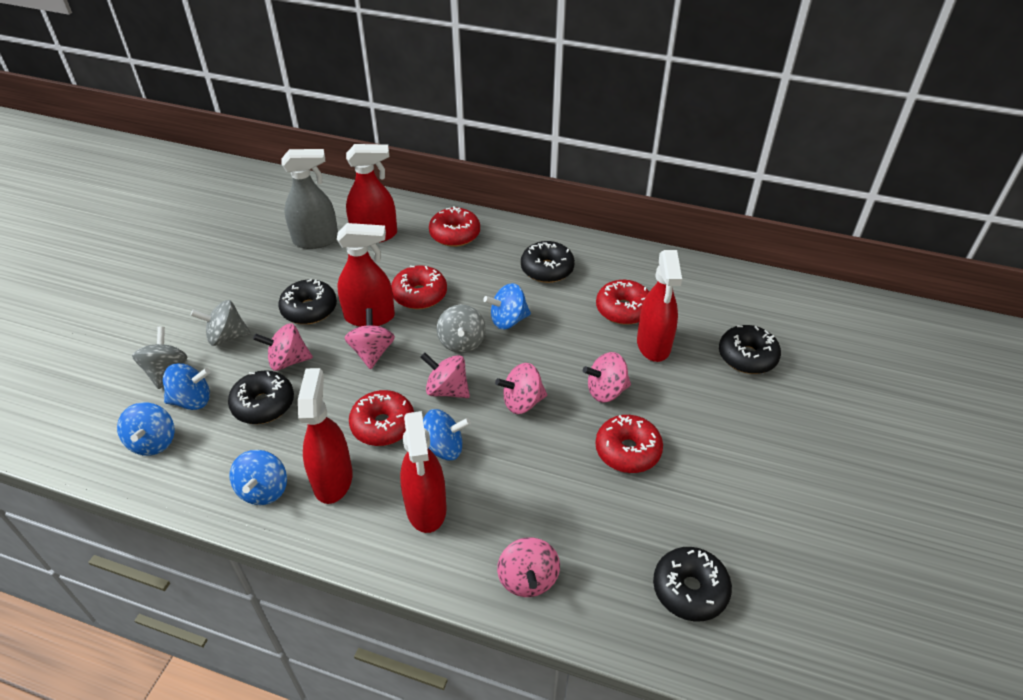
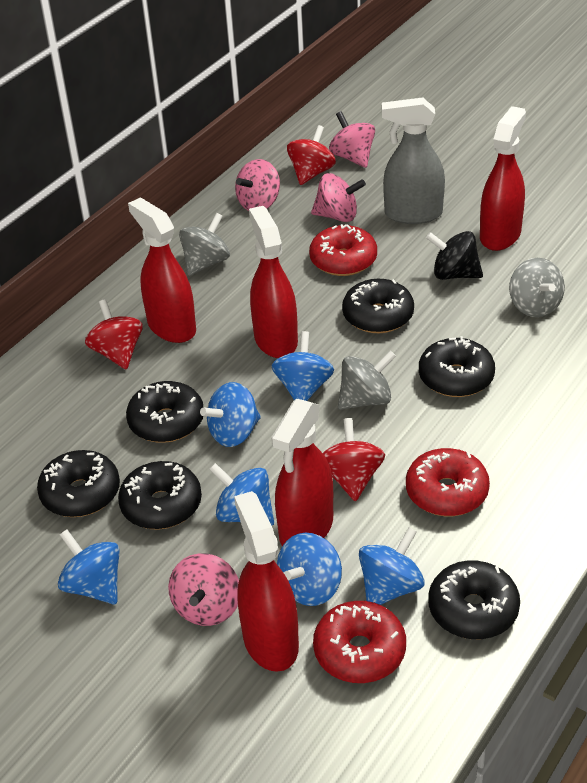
black donut: [228,370,294,424] [278,279,337,324] [521,241,575,283] [653,547,732,622] [719,325,781,374] = 5 -> [37,450,120,517] [118,461,202,529] [126,381,203,443] [342,279,414,333] [419,336,495,397] [428,561,520,639] = 6
black spinning top: none = 0 -> [426,231,483,280] = 1
blue spinning top: [117,402,175,456] [163,363,210,410] [229,450,287,505] [423,409,471,461] [483,283,531,329] = 5 -> [58,530,120,604] [200,382,261,447] [209,463,274,525] [272,331,334,401] [277,533,342,606] [359,527,425,605] = 6
pink spinning top: [253,323,313,371] [345,308,395,369] [420,353,470,398] [495,363,547,414] [497,537,560,597] [583,352,631,403] = 6 -> [168,553,239,626] [235,159,280,211] [311,173,366,222] [329,111,375,168] = 4
red donut: [349,390,414,446] [391,266,447,309] [429,206,480,247] [595,415,663,473] [596,280,649,325] = 5 -> [309,224,377,276] [313,601,406,683] [406,448,490,516] = 3
red spinning top: none = 0 -> [85,299,143,370] [287,125,336,185] [323,418,385,501] = 3

